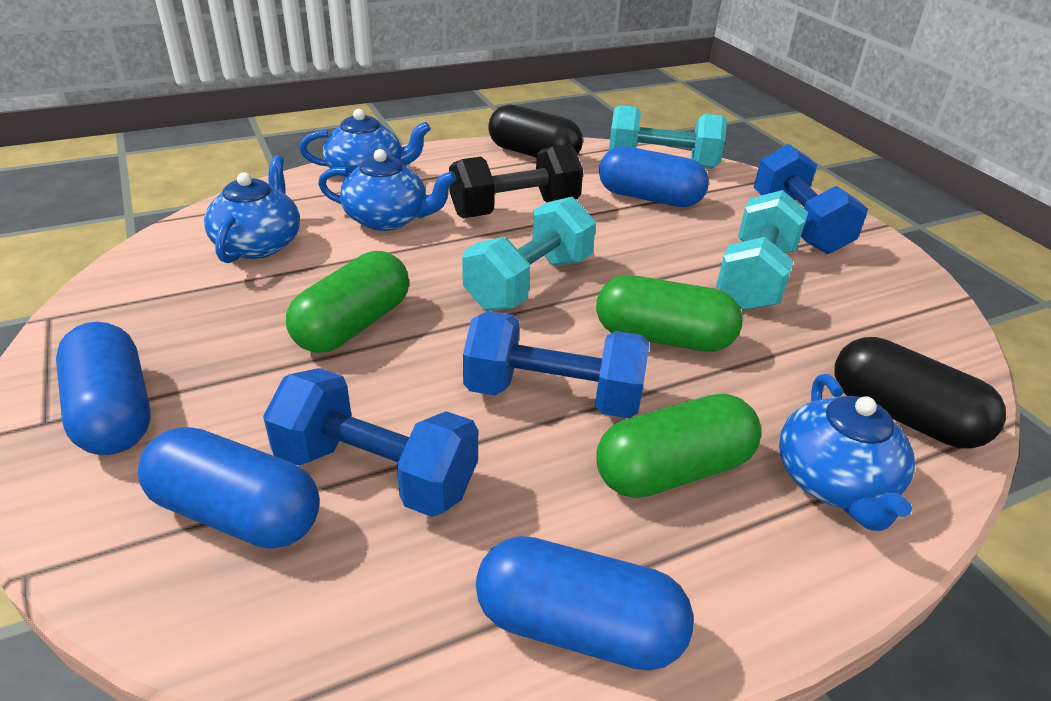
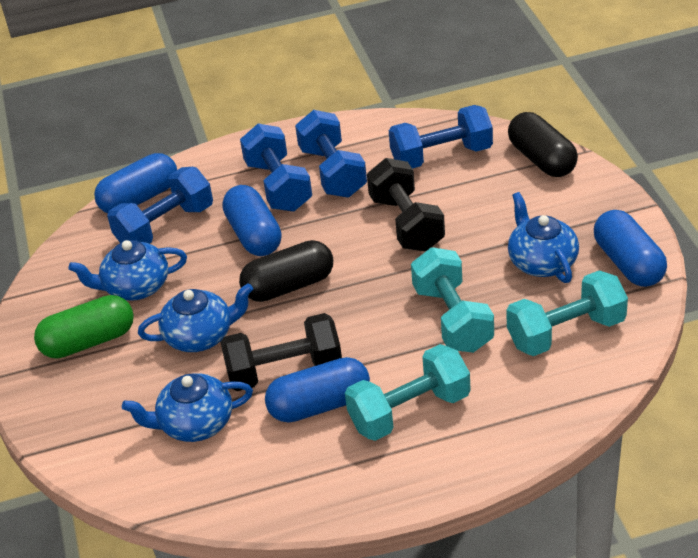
black dumbbell: [449,144,583,218] = 1 -> [221,313,342,391] [367,158,445,251] = 2
blue dumbbell: [263,368,478,517] [463,311,649,418] [754,144,868,254] = 3 -> [107,167,213,244] [240,123,312,212] [295,110,367,198] [389,105,493,168] = 4
green capsule: [286,251,409,353] [596,275,743,352] [596,394,761,498] = 3 -> [34,295,134,359] = 1

